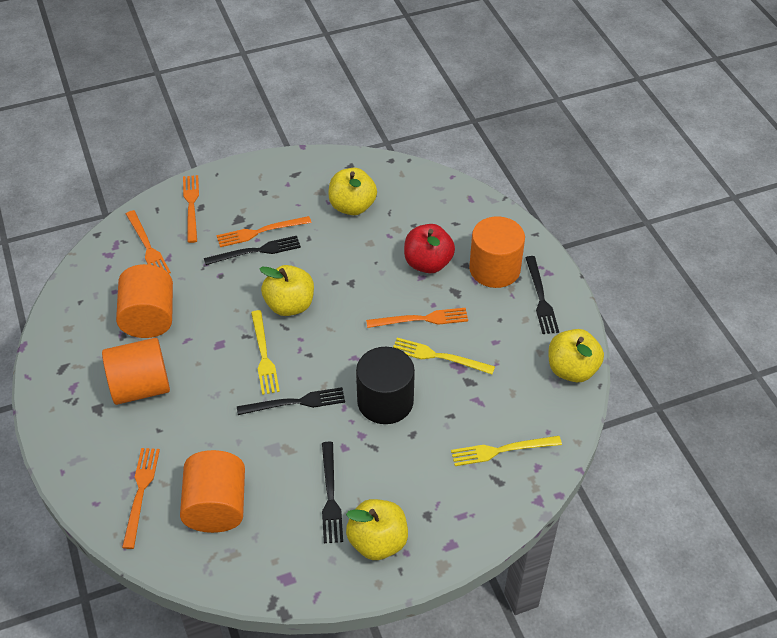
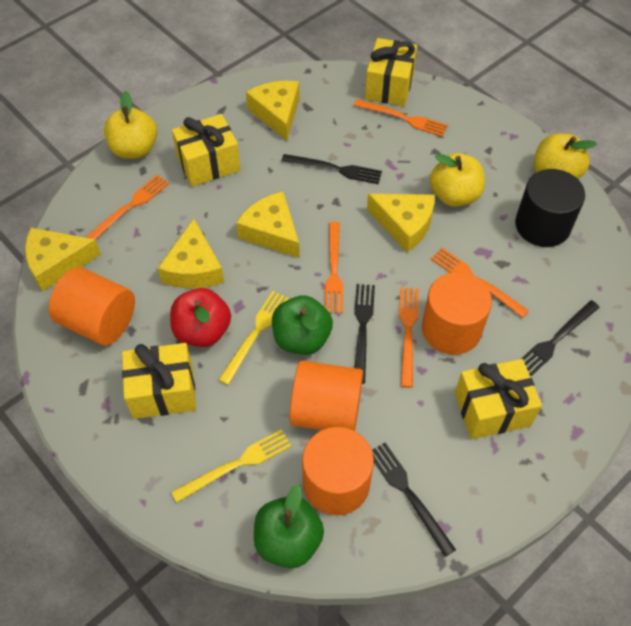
green apple: none = 0 -> [254,485,324,568] [272,295,333,355] = 2
yellow apple: [259,265,314,316] [328,168,377,215] [346,499,408,560] [548,329,604,382] = 4 -> [104,91,157,159] [430,153,485,207] [534,133,597,179] = 3
yellow cheese: none = 0 -> [25,227,101,292] [158,219,224,289] [236,191,300,258] [246,81,300,141] [367,194,435,252] = 5
yellow fork: [251,310,280,395] [393,338,495,374] [451,436,562,466] = 3 -> [171,429,291,502] [219,291,289,385] = 2
yellow gift: none = 0 -> [122,343,196,419] [172,114,241,187] [365,38,417,106] [455,359,542,439] = 4

